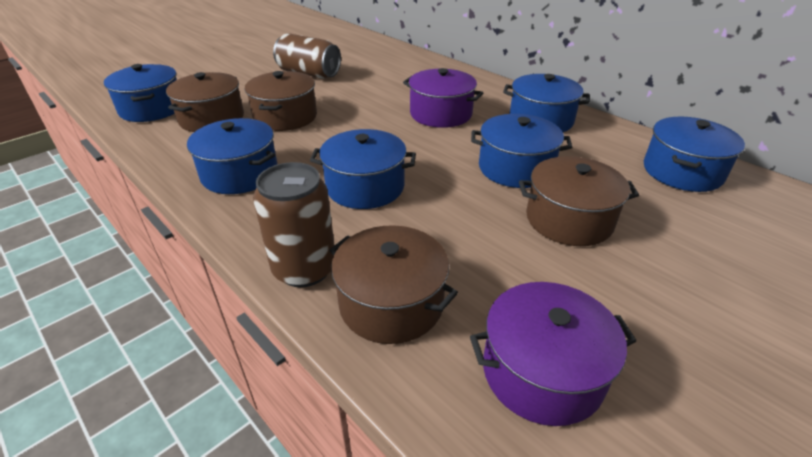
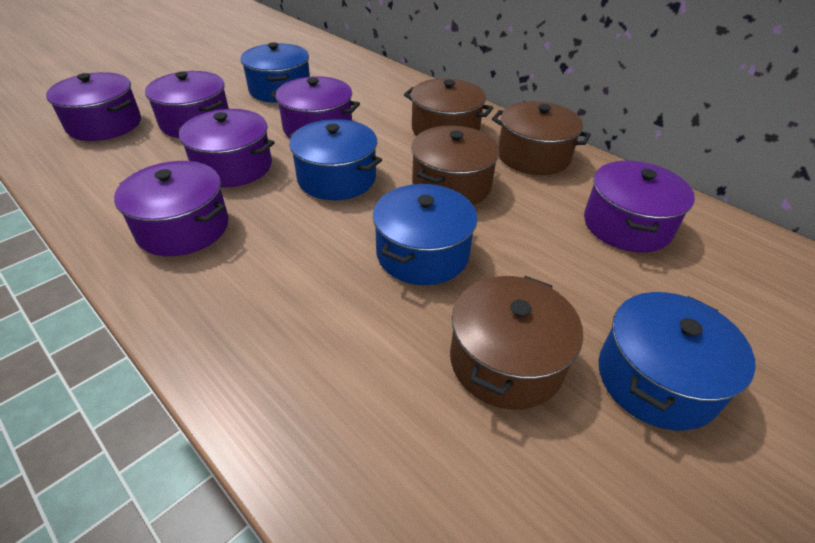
blue pot: [104,64,177,122] [187,118,278,194] [310,129,416,209] [471,114,572,188] [503,74,590,132] [644,117,745,192] = 6 -> [240,42,310,103] [289,119,382,200] [373,184,477,285] [598,292,756,431] = 4
brown can: [253,162,335,287] [273,33,341,79] = 2 -> none = 0
purple pot: [403,68,483,128] [470,282,636,426] = 2 -> [46,72,141,141] [114,161,229,256] [145,71,229,138] [178,109,275,187] [271,76,360,138] [584,161,695,252] = 6

